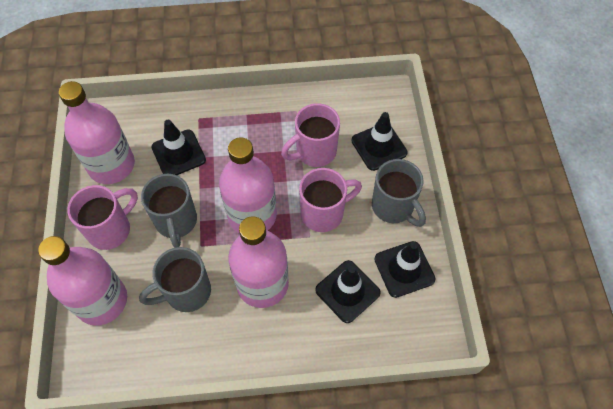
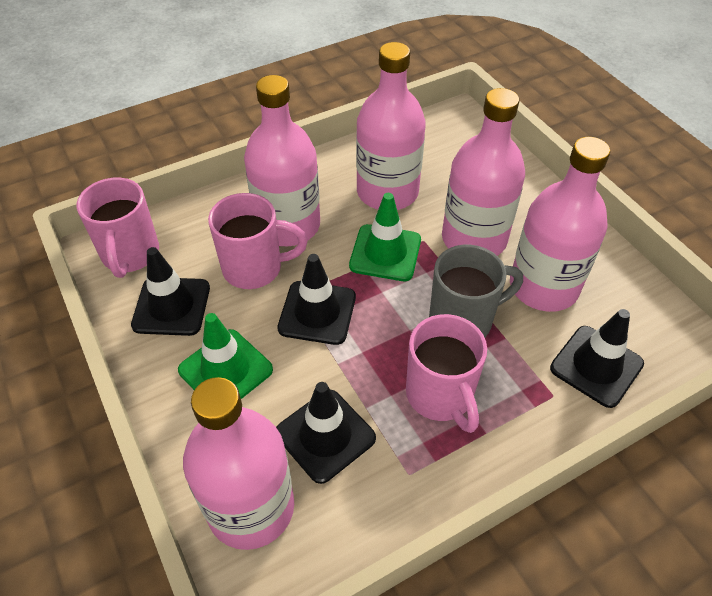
green traffic cone: none = 0 -> [178,313,273,399] [349,193,421,281] = 2
grey mug: [139,247,211,312] [141,174,197,248] [372,159,426,227] = 3 -> [429,245,523,337] = 1
pink bottle: [38,236,127,326] [59,81,135,184] [219,137,277,234] [228,216,289,308] = 4 -> [183,377,294,550] [244,75,320,246] [356,42,426,210] [442,88,525,256] [510,137,610,312] = 5

